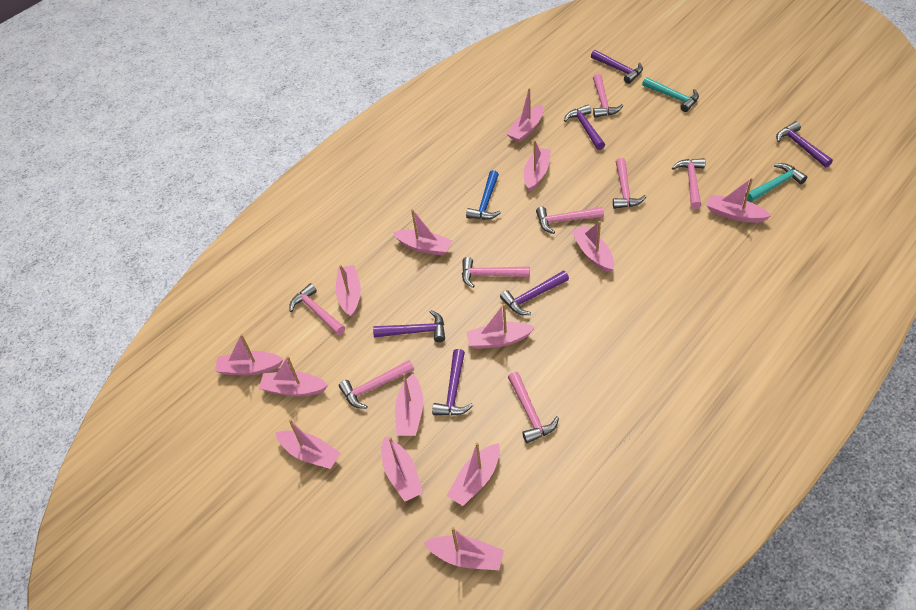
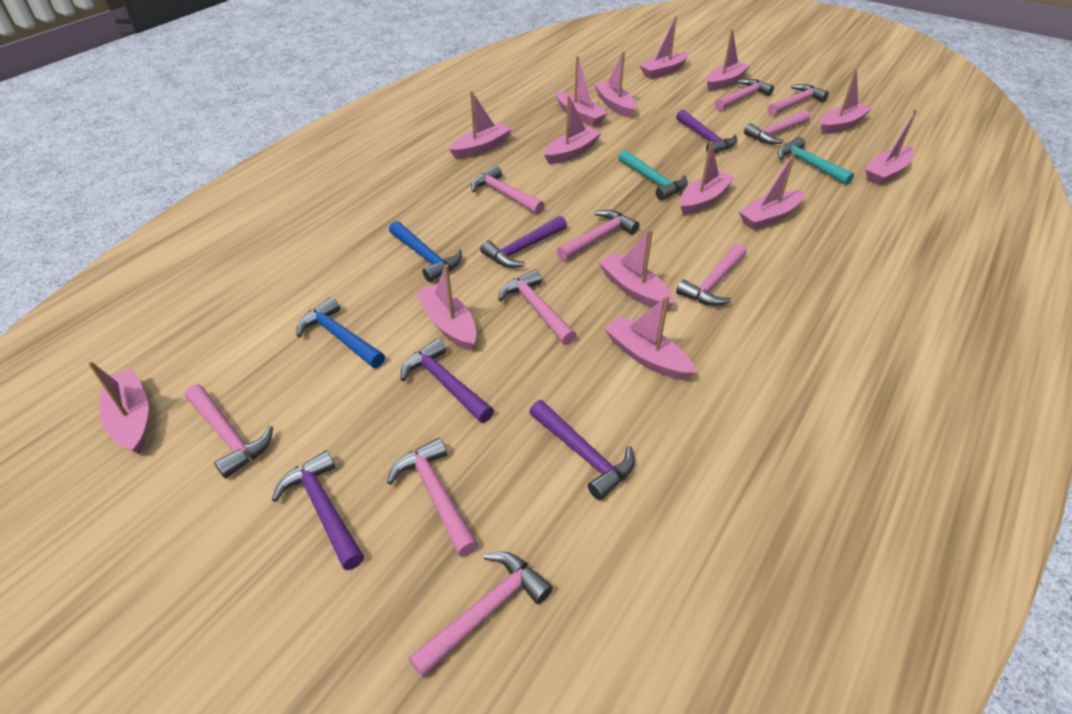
blue hammer: [466,170,501,220] = 1 -> [296,297,385,368] [389,221,462,282] = 2
pink hammer: [289,283,345,335] [339,360,414,409] [462,257,530,288] [508,372,559,443] [536,207,604,234] [593,74,623,118] [613,158,646,209] [672,158,705,209] = 8 -> [185,385,273,479] [387,438,479,557] [408,552,553,678] [471,165,545,214] [498,270,576,345] [557,210,639,261] [676,243,747,306] [715,79,774,111] [744,110,810,144] [768,84,829,116] = 10
purple hammer: [373,310,445,342] [432,349,473,415] [500,271,569,315] [564,105,605,150] [591,50,643,84] [776,121,833,168] = 6 -> [272,451,364,570] [401,338,494,423] [480,216,567,268] [529,400,635,500] [676,110,737,154] = 5

